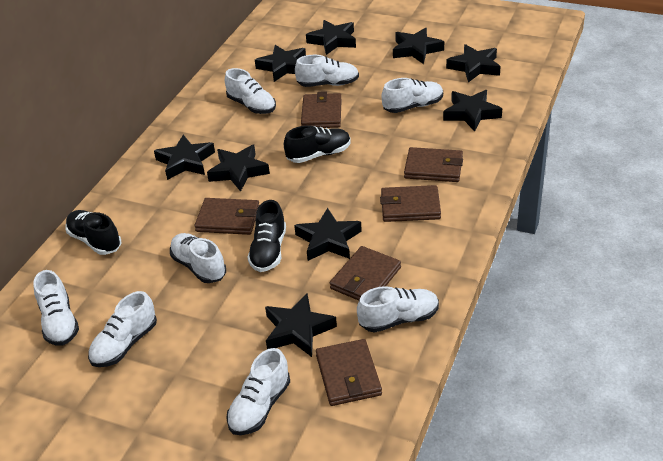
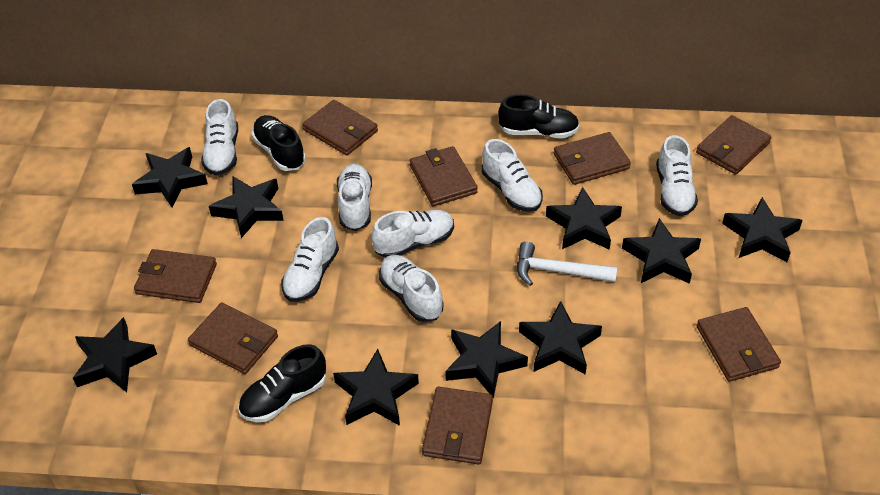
brown wallet: [194,198,260,235] [301,91,342,128] [316,339,382,406] [330,246,401,301] [380,185,441,222] [404,147,463,182] = 6 -> [134,249,217,303] [188,303,278,374] [302,100,378,156] [410,146,478,207] [422,387,493,465] [554,132,631,185] [696,115,772,175] [697,307,781,382] = 8
white hammer: none = 0 -> [517,241,617,286] = 1
white shoe: [33,270,79,346] [88,291,157,367] [170,233,226,283] [225,68,276,114] [226,348,290,435] [295,55,359,87] [357,286,439,333] [382,78,443,113] = 8 -> [201,99,238,176] [281,217,339,302] [337,164,372,231] [371,210,454,258] [379,255,443,322] [482,139,543,212] [656,135,698,216] = 7

